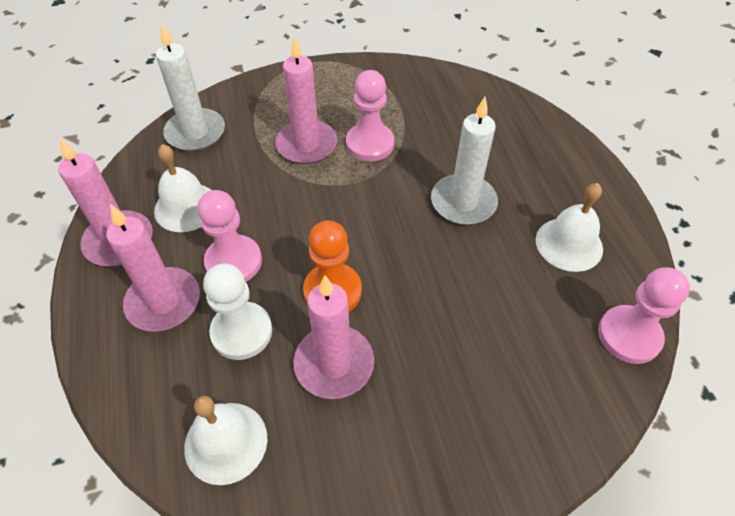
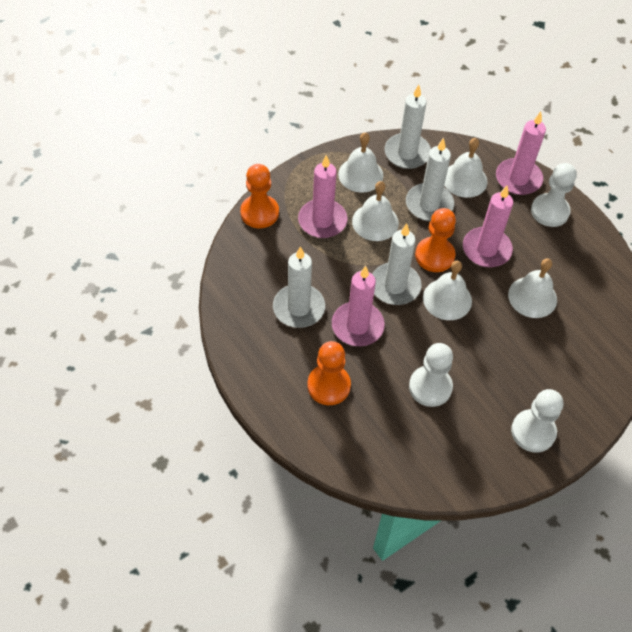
orange pawn: [303,221,362,311] = 1 -> [240,164,279,228] [307,341,351,405] [415,208,456,272] = 3
pink pawn: [197,190,262,282] [346,70,394,161] [598,267,690,364] = 3 -> none = 0
white bell: [154,144,211,232] [184,396,268,485] [536,183,603,272] = 3 -> [338,132,383,193] [352,181,399,241] [423,261,472,320] [444,138,488,198] [508,258,557,318] = 5
white candle: [156,24,225,151] [431,97,498,225] = 2 -> [273,246,325,328] [372,224,422,305] [384,85,431,169] [406,138,454,221] = 4
white pawn: [203,264,272,360] = 1 -> [409,343,453,407] [511,389,563,453] [531,163,577,227] = 3

